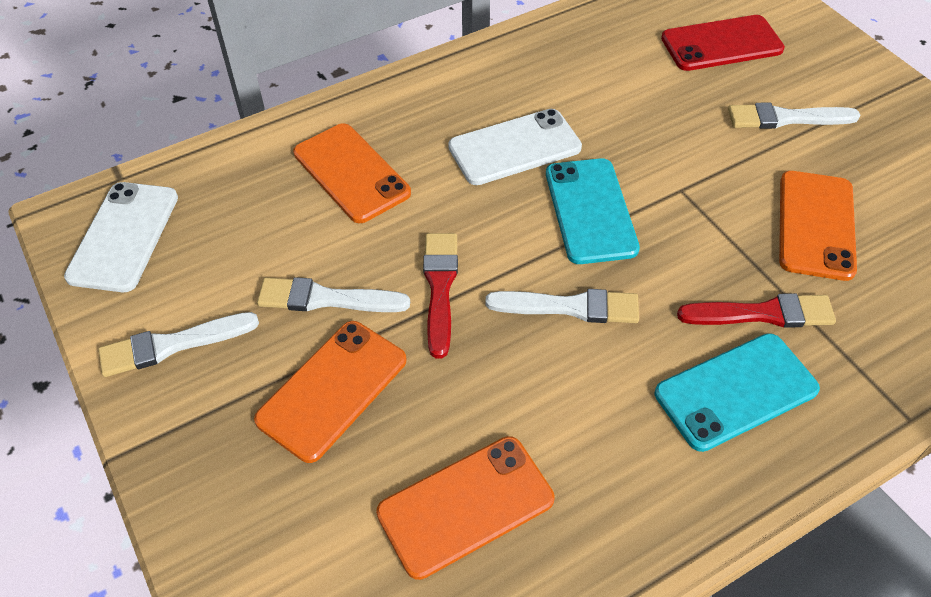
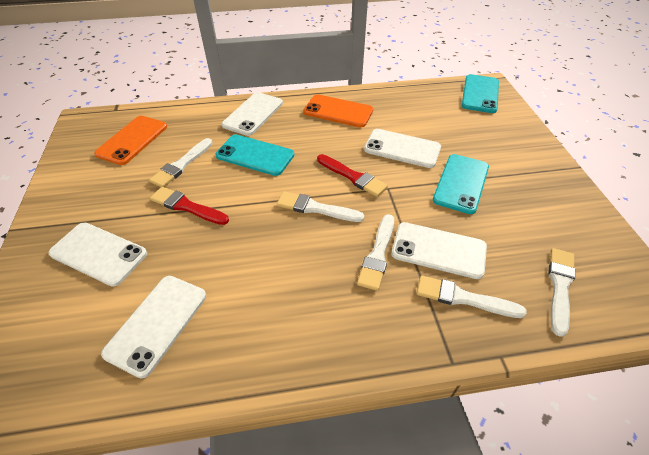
orange phone: [254,321,407,463] [293,123,411,223] [376,436,555,580] [779,171,857,281] = 4 -> [94,116,167,165] [303,94,373,127] = 2
red phone: [661,15,785,71] = 1 -> none = 0
turquoise phone: [546,158,640,264] [655,333,820,452] = 2 -> [215,134,294,176] [433,154,489,214] [461,74,499,113] = 3
white brush: [98,312,259,377] [257,277,410,312] [485,289,639,323] [728,102,861,129] = 4 -> [149,138,213,187] [277,192,364,222] [357,214,394,291] [417,275,527,318] [548,248,576,337] = 5
white phone: [64,182,178,292] [448,109,582,185] = 2 -> [48,223,147,287] [101,276,206,378] [222,92,283,136] [364,129,441,168] [391,222,487,279] = 5

